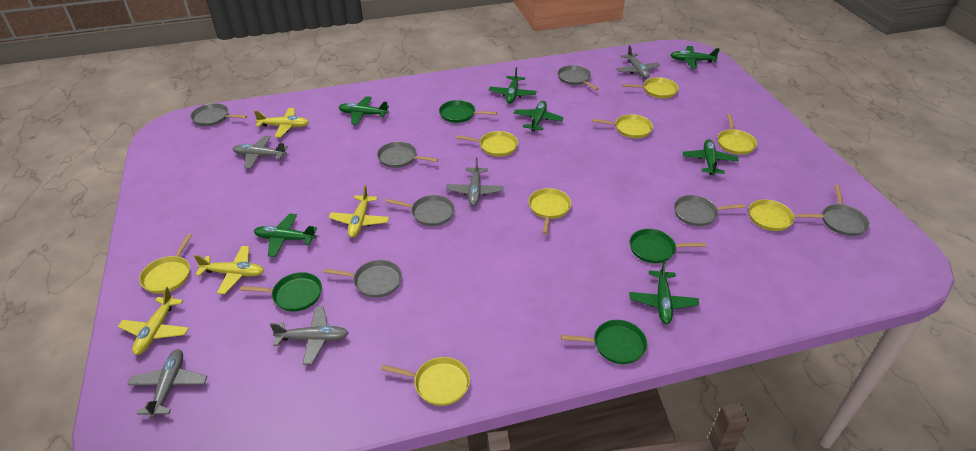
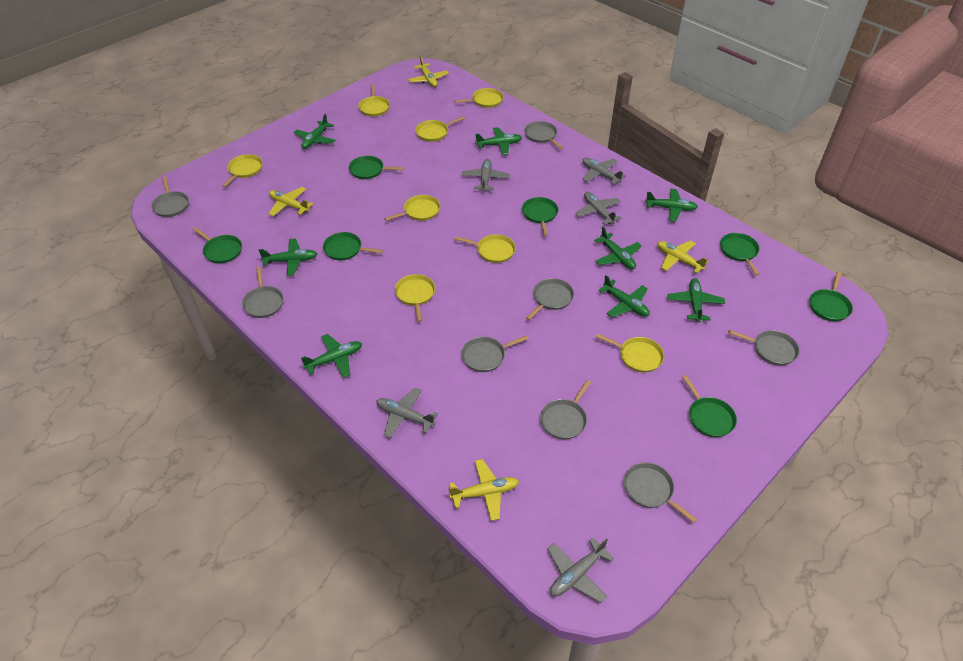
green pan: [240,272,322,312] [439,100,497,123] [561,320,647,364] [630,229,706,263] = 4 -> [193,227,242,263] [323,232,383,260] [349,156,404,179] [522,197,558,236] [682,375,737,437] [720,233,759,275] [810,272,853,321] = 7
green plane: [254,214,317,257] [338,96,389,125] [489,67,537,104] [514,101,564,132] [629,260,699,324] [671,46,720,69] [682,139,739,175] = 7 -> [259,238,317,276] [294,114,335,149] [301,334,362,378] [475,127,522,155] [594,227,642,269] [598,275,650,317] [645,189,698,222] [668,278,725,322] = 8
grey pan: [190,103,247,126] [324,260,402,298] [377,142,438,168] [386,195,455,226] [558,65,599,90] [674,195,745,226] [822,185,870,236] = 7 -> [151,177,189,217] [242,267,284,318] [461,335,529,372] [524,121,564,149] [526,278,574,320] [540,380,591,439] [624,462,697,523] [728,330,799,365] = 8

